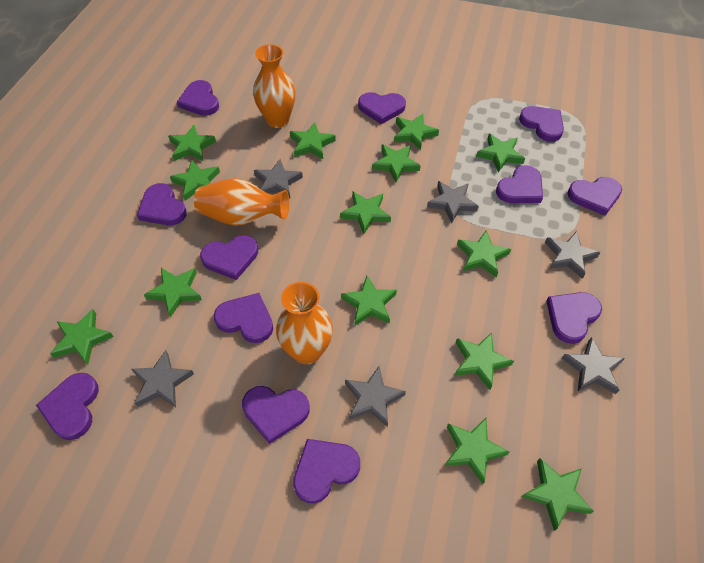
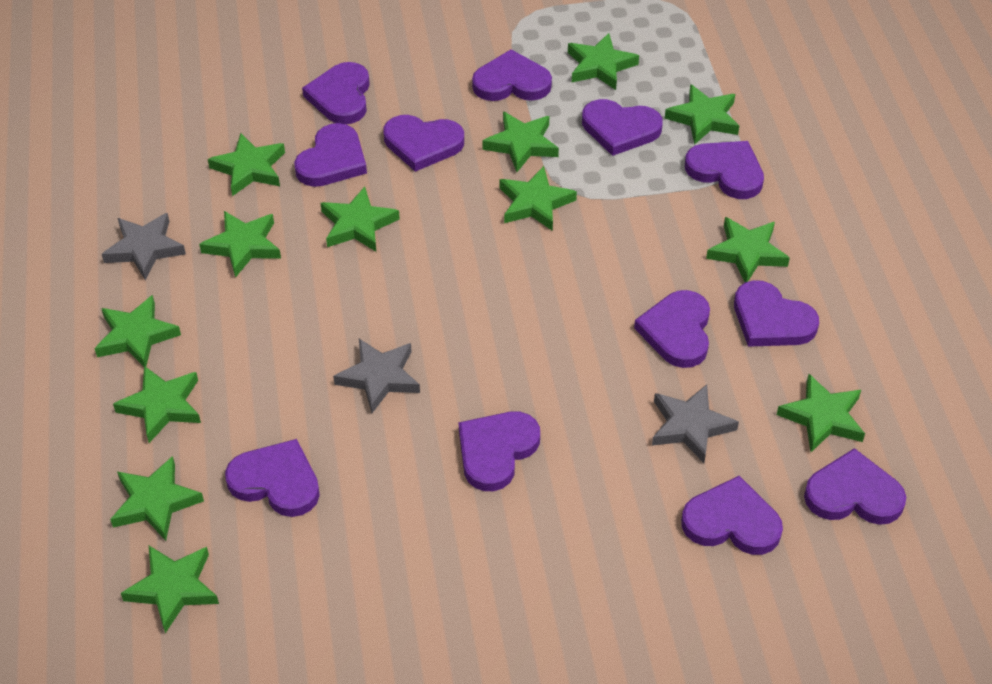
green star: [50,309,114,364] [144,268,202,317] [168,125,216,161] [170,160,220,201] [290,122,336,159] [340,191,391,234] [341,276,397,326] [372,144,421,182] [394,114,439,151] [445,418,509,484] [454,332,514,390] [457,230,511,277] [476,134,525,172] [522,459,594,531] = 14 -> [94,295,181,367] [110,456,204,541] [113,366,201,443] [121,546,219,633] [199,211,281,278] [208,133,285,196] [321,187,400,252] [482,112,559,172] [500,166,577,231] [568,33,639,90] [665,84,739,145] [706,217,790,282] [776,374,865,452] = 13
grey star: [131,350,194,407] [254,159,303,198] [345,366,406,427] [427,181,479,223] [545,231,600,279] [562,337,625,394] = 6 -> [102,213,186,280] [333,339,420,413] [652,384,739,463] = 3
orange vase: [194,178,289,226] [253,44,296,128] [276,282,333,364] = 3 -> none = 0

